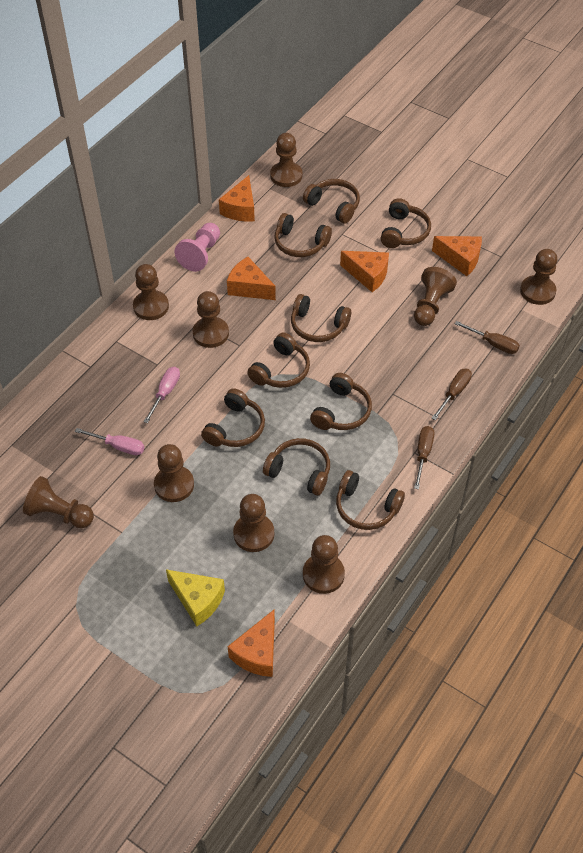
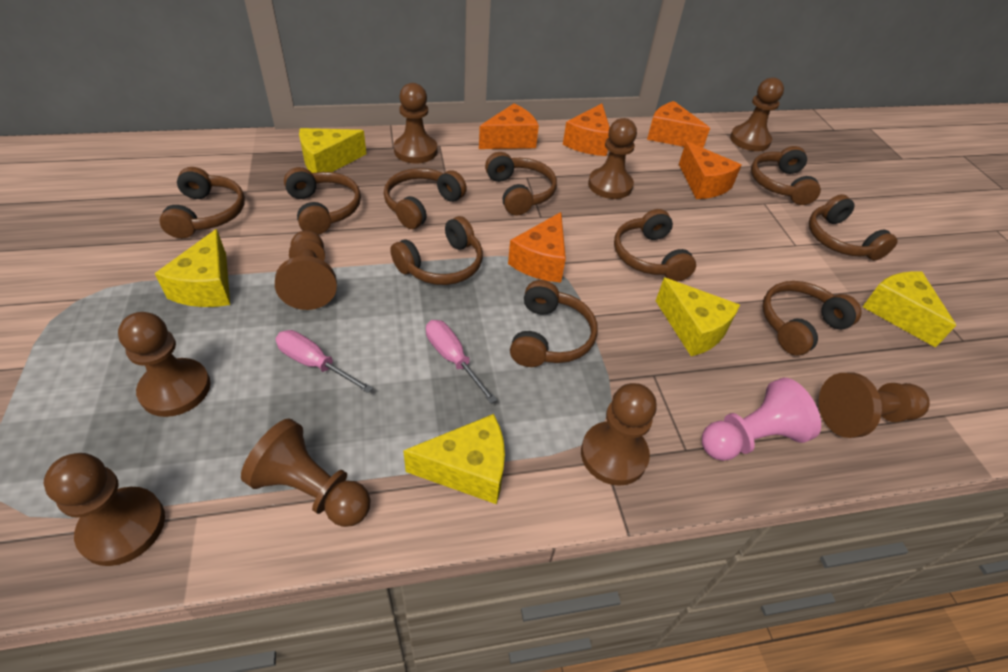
brown headphones: [201,388,265,447] [247,332,310,388] [263,438,330,496] [275,213,332,257] [291,294,351,342] [303,179,360,223] [310,373,372,430] [336,470,405,530] [381,198,431,248] = 9 -> [159,167,245,238] [284,167,361,235] [384,168,467,229] [390,216,483,285] [485,152,557,215] [510,280,598,367] [614,209,696,282] [751,146,821,205] [762,281,862,356] [809,194,897,261] = 10
brown screwdriver: [414,426,434,489] [432,368,472,420] [455,321,520,354] = 3 -> none = 0
yellow cheese: [166,570,225,626] = 1 -> [155,229,230,307] [299,128,366,173] [403,414,505,504] [656,278,740,356] [863,271,956,348] = 5

